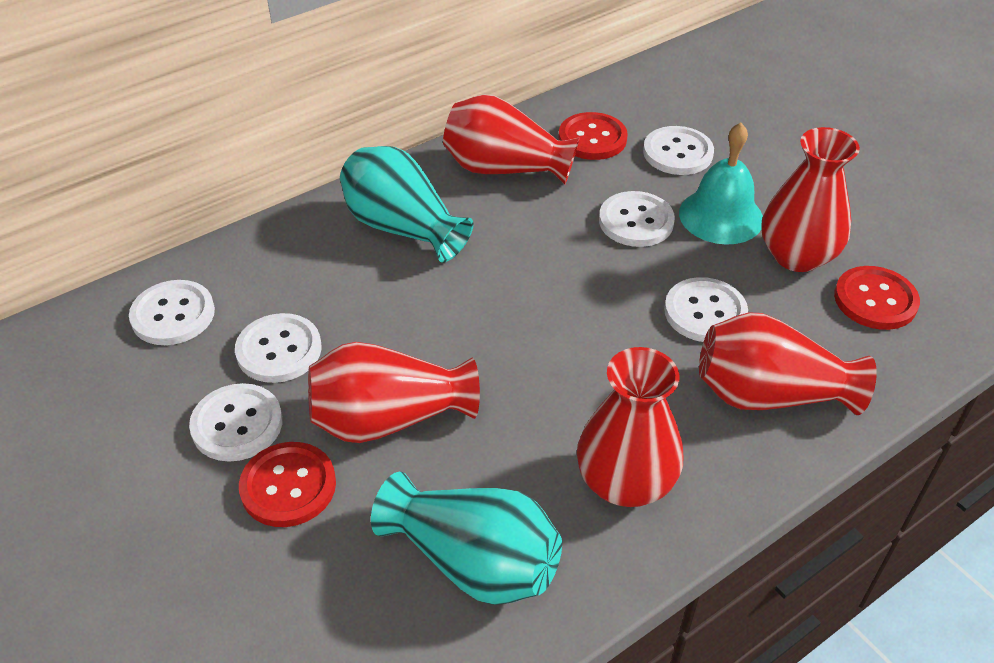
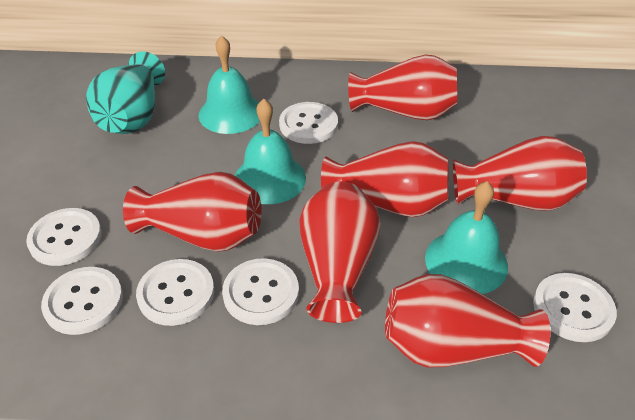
red button: [239,442,336,527] [559,112,628,160] [834,266,920,330] = 3 -> none = 0
red vase: [308,342,480,443] [443,94,580,185] [577,347,683,507] [699,312,877,415] [762,127,860,272] = 5 -> [123,172,262,252] [299,181,381,323] [321,141,449,217] [348,54,457,120] [385,274,550,367] [453,136,587,211] = 6
turquoise bell: [679,123,763,245] = 1 -> [199,35,260,134] [234,99,306,204] [425,181,508,294] = 3
turquoise vase: [340,146,474,262] [371,472,562,605] = 2 -> [86,51,165,134] = 1

